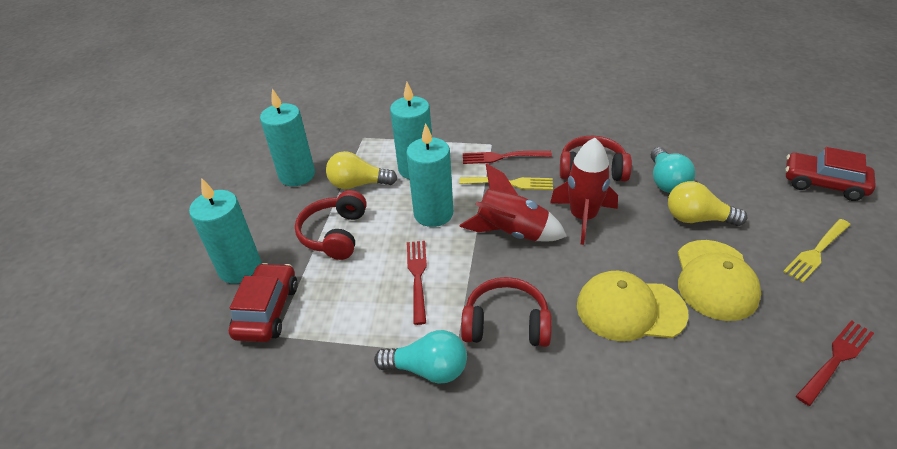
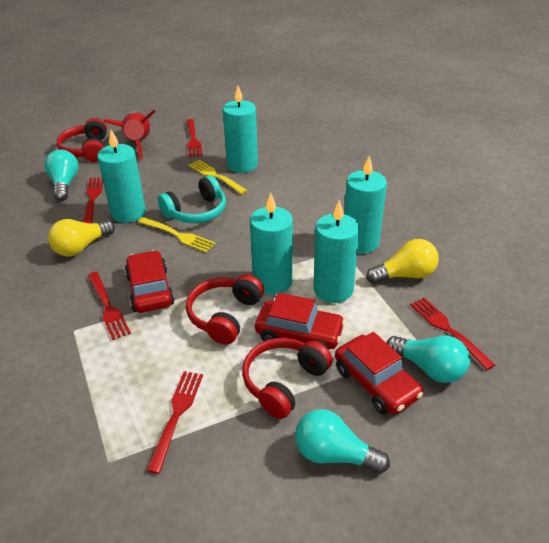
red car: [229,263,298,342] [785,147,876,201] = 2 -> [125,250,174,313] [255,293,345,350] [335,332,424,415] = 3
red fork: [407,241,427,325] [463,151,552,164] [796,320,874,406] = 3 -> [83,177,103,223] [88,272,131,340] [146,371,203,474] [186,119,203,157] [410,297,495,370] = 5
red rocket: [459,163,567,241] [550,138,618,245] = 2 -> [104,110,156,160] = 1
turquoise candle: [189,178,261,284] [260,88,315,186] [390,82,432,179] [406,123,453,227] = 4 -> [97,130,146,223] [223,85,258,173] [250,193,293,295] [313,200,359,303] [344,156,387,254] = 5
turquoise headphones: none = 0 -> [158,175,226,223] = 1
turquoise light bulb: [374,330,467,384] [651,147,695,193] = 2 -> [44,149,79,201] [295,409,390,474] [386,335,470,383] = 3
yellow cap: [577,271,689,341] [678,240,761,321] = 2 -> none = 0

